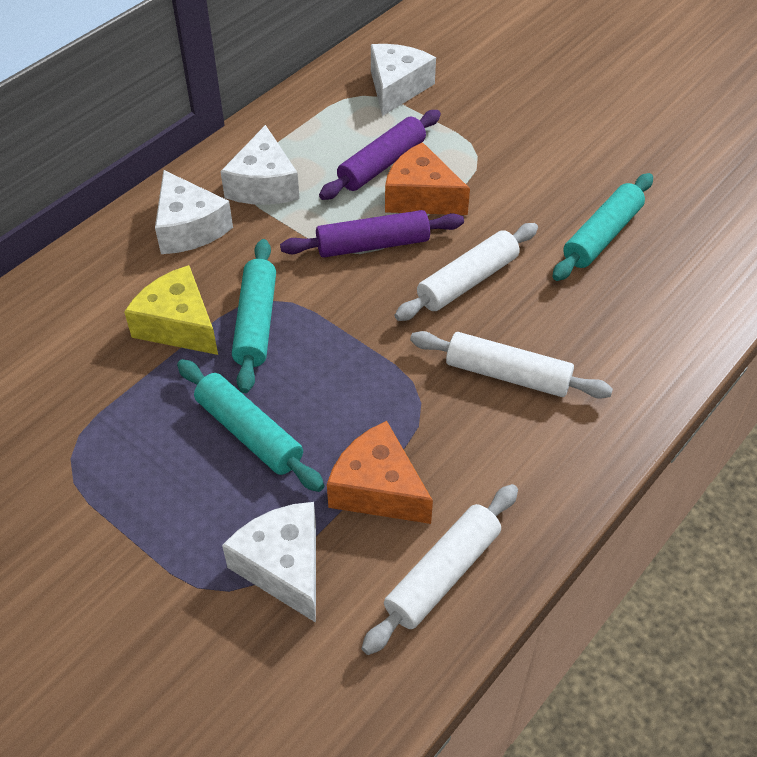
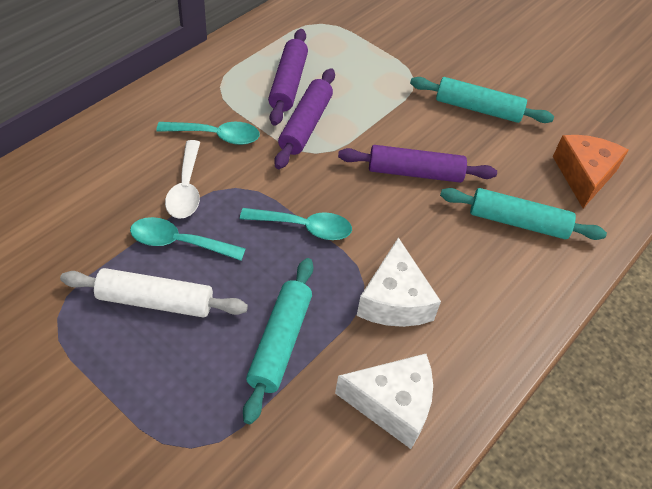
orange cheese: [327,421,433,524] [385,142,470,215] = 2 -> [553,135,629,209] = 1
purple rolling pin: [280,210,464,258] [319,110,441,200] = 2 -> [268,29,308,126] [274,68,335,169] [338,145,497,183] = 3
turquoise spoon: none = 0 -> [130,217,246,261] [156,122,260,145] [240,208,352,240] = 3
white cheese: [155,170,233,254] [220,125,300,205] [222,502,316,623] [371,44,436,116] = 4 -> [335,354,433,449] [357,237,441,327] = 2
white rolling pin: [362,484,518,655] [395,223,538,321] [410,331,613,399] = 3 -> [60,268,248,318] = 1
white spoon: none = 0 -> [165,140,200,219] = 1
yellow cheese: [124,265,218,355] = 1 -> none = 0

